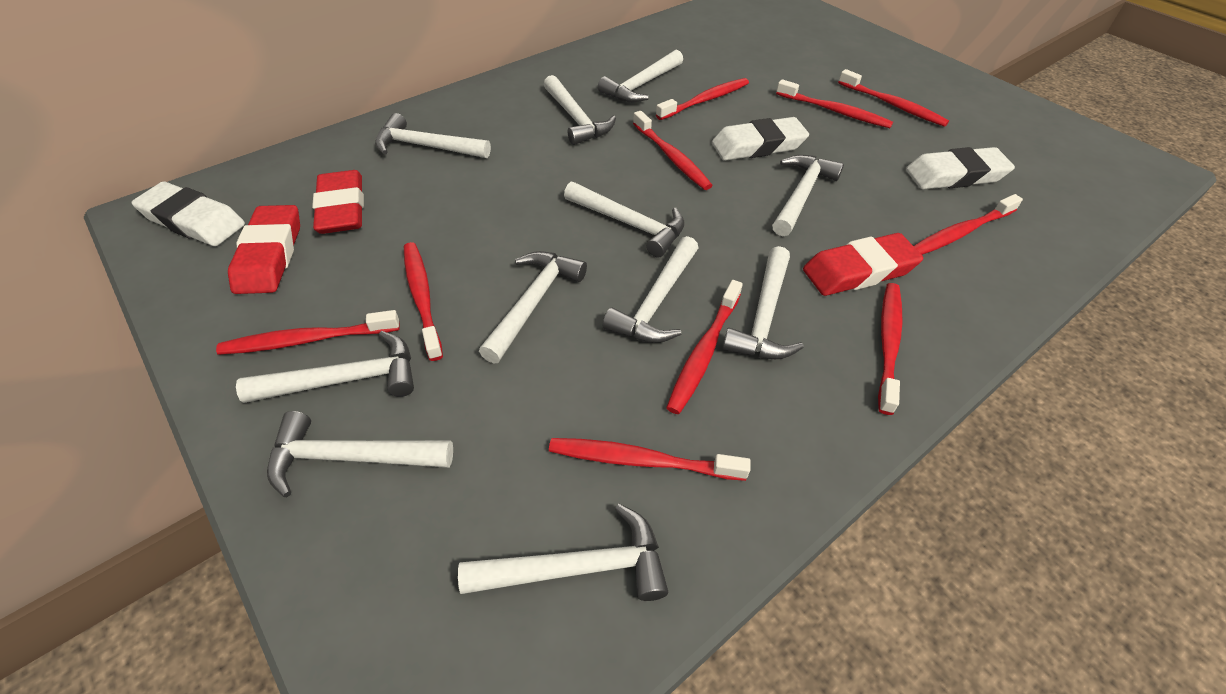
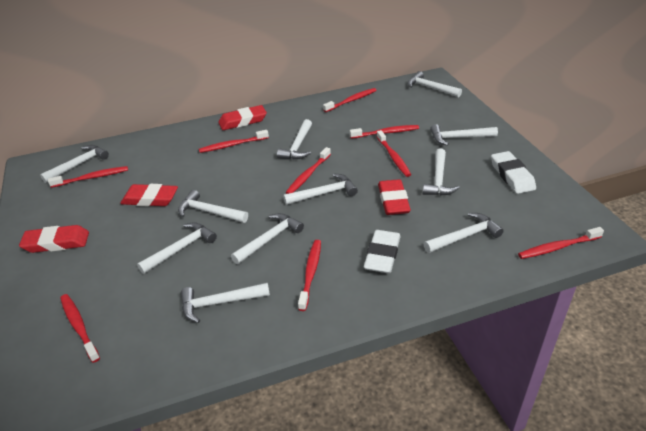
red eraser: [228,205,300,294] [312,170,364,234] [803,233,923,296] = 3 -> [19,225,89,253] [120,184,178,206] [218,105,267,130] [378,179,411,215] = 4
red toothbrush: [216,310,400,355] [404,242,443,361] [549,438,751,481] [633,111,713,190] [656,78,749,120] [666,280,743,414] [776,79,893,128] [838,69,949,127] [878,283,903,415] [914,194,1023,255] = 10 -> [48,166,128,188] [60,294,100,363] [199,130,269,153] [285,147,331,194] [298,240,321,311] [323,88,377,112] [350,125,419,139] [377,130,411,177] [518,227,604,259] = 9
white eraser: [131,181,245,246] [712,117,809,161] [906,147,1015,190] = 3 -> [364,230,401,273] [491,151,536,194] = 2

